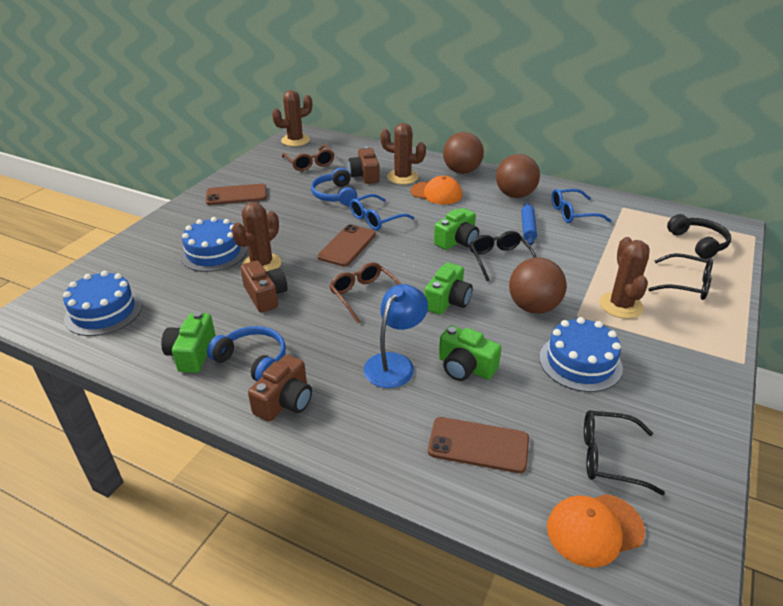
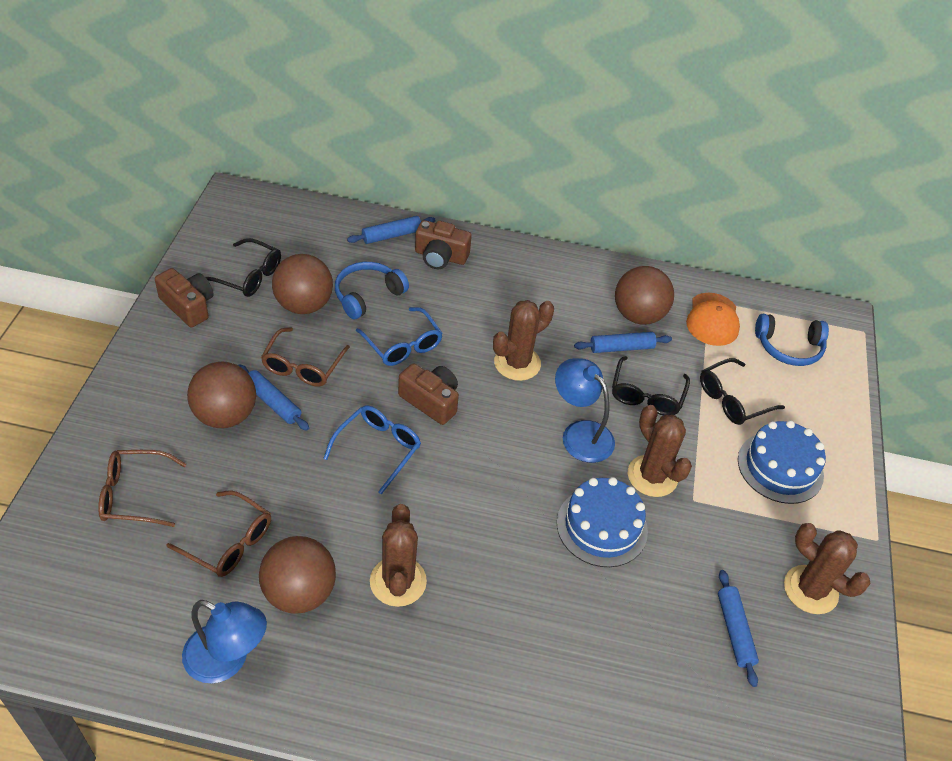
black headphones: [667,214,731,259] = 1 -> none = 0
blue cake: [63,271,142,336] [180,217,247,272] [539,317,623,392] = 3 -> [557,477,648,567] [738,420,826,504] = 2
blue lamp: [364,284,428,388] = 1 -> [182,600,267,683] [555,358,615,463] = 2
blue rolling pin: [521,202,537,245] = 1 -> [238,364,309,431] [347,216,436,244] [574,332,672,353] [718,570,759,687] = 4
brown ball: [443,132,484,174] [496,154,540,198] [509,257,567,314] = 3 -> [187,362,256,428] [259,536,336,614] [272,254,333,314] [615,266,674,325] = 4
brown glasses: [282,145,334,171] [330,262,401,324] = 2 -> [98,450,187,527] [166,490,271,577] [261,327,350,386] = 3
brown phone: [206,184,267,205] [318,224,376,267] [428,417,529,473] = 3 -> none = 0
green camera: [161,311,215,373] [425,262,473,315] [434,208,479,250] [439,325,502,381] = 4 -> none = 0
orange cap: [410,176,462,204] [547,494,645,568] = 2 -> [686,293,740,346] = 1

